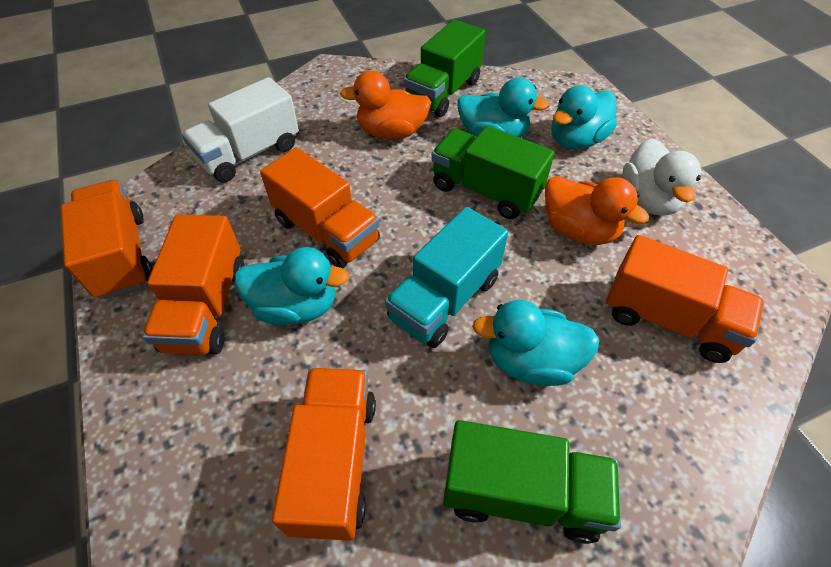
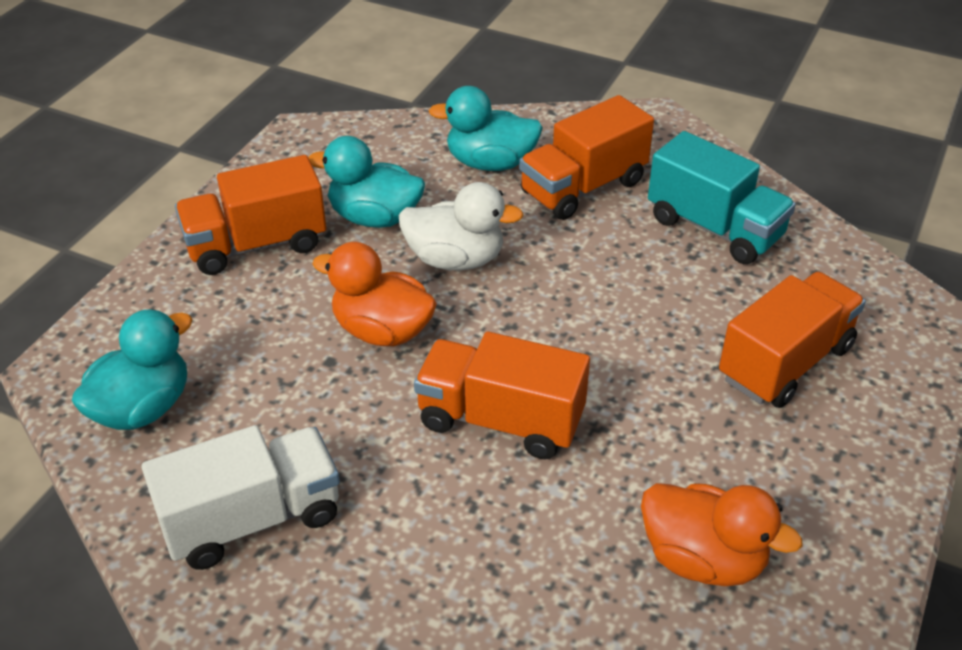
green truck: [404,19,486,117] [431,126,555,219] [443,420,621,544] = 3 -> none = 0
orange truck: [61,180,153,299] [142,214,245,355] [260,147,380,268] [272,368,376,541] [606,235,764,363] = 5 -> [175,155,326,275] [414,332,590,459] [519,95,654,220] [719,272,866,408] = 4
turquoise duck: [234,247,349,325] [457,77,550,138] [472,300,600,386] [551,85,617,150] = 4 -> [72,309,193,430] [308,136,425,228] [428,86,543,171] = 3

